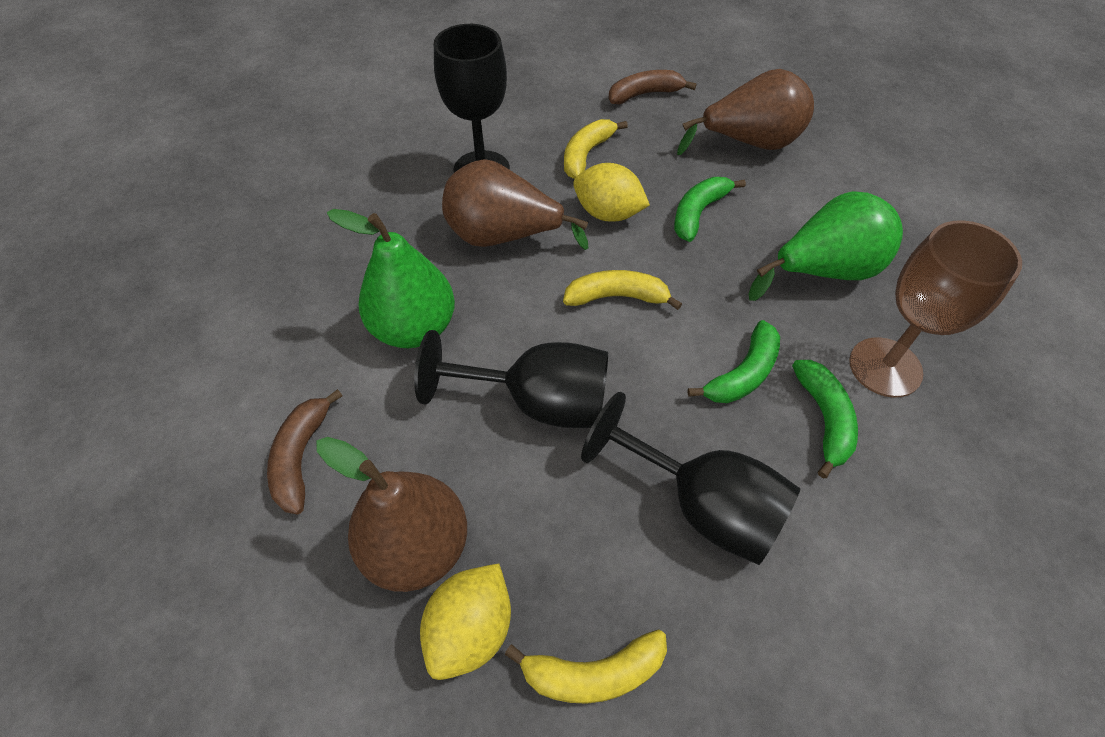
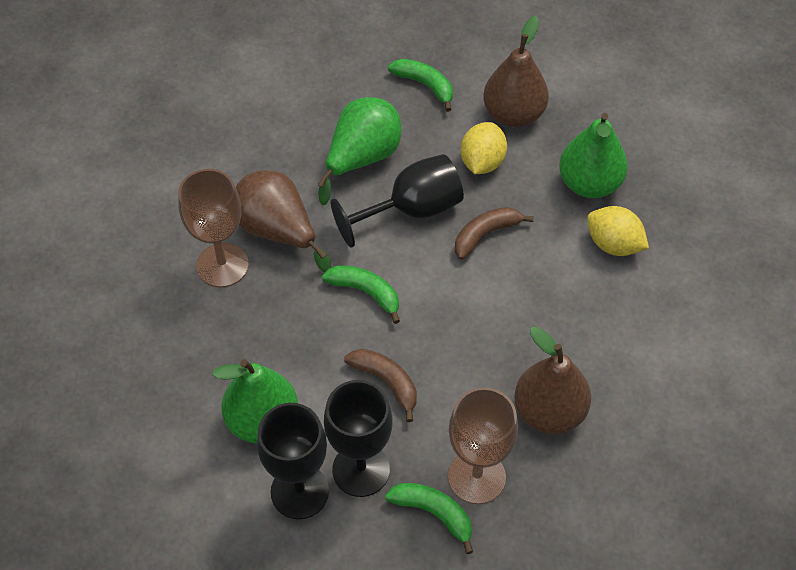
brown goblet: [849,220,1022,398] = 1 -> [178,169,249,288] [448,387,518,504] = 2
green pear: [327,209,455,348] [748,191,903,301] = 2 -> [212,359,298,444] [317,97,402,205] [559,113,628,198] = 3
yellow banana: [505,630,667,704] [563,270,682,310] [564,119,628,179] = 3 -> none = 0

